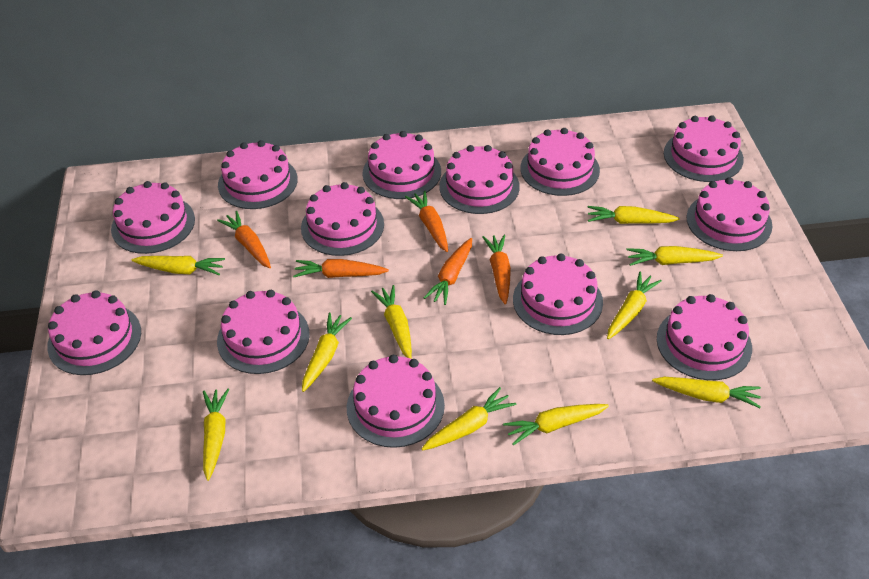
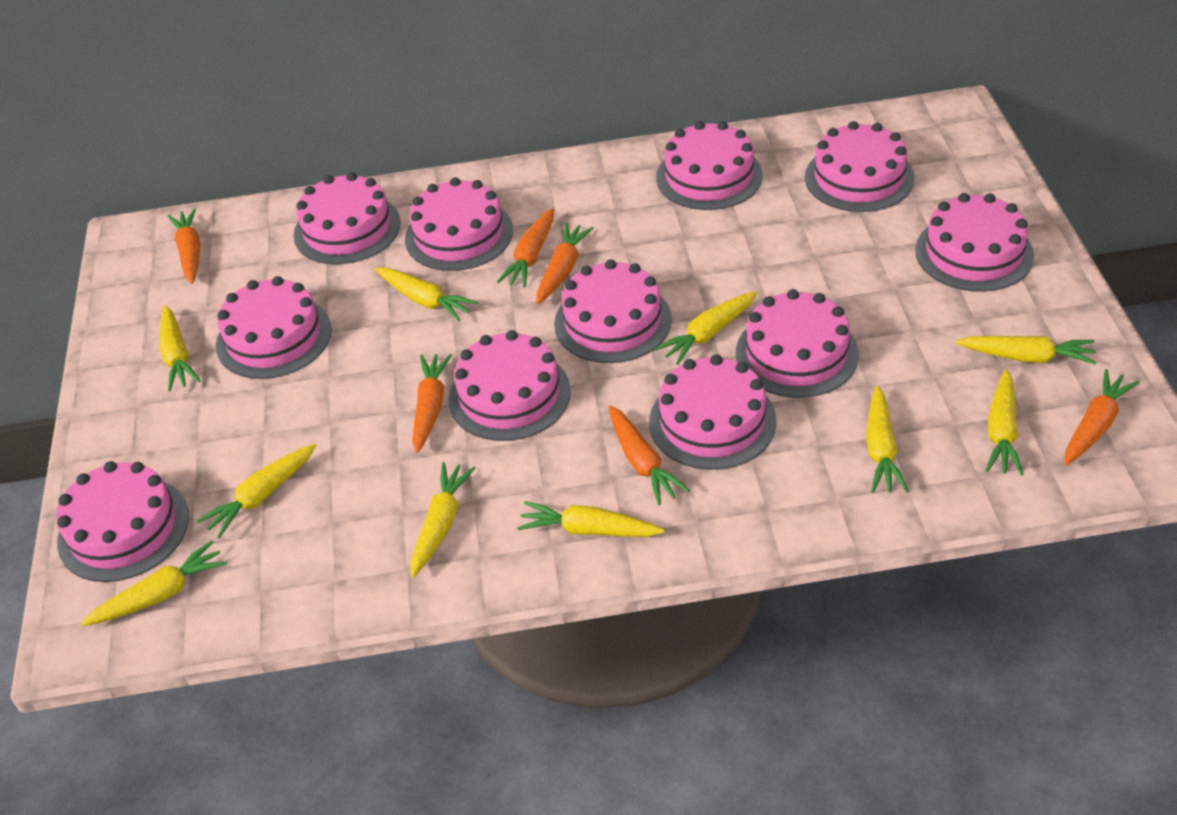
orange carrot: [217,211,271,268] [293,259,389,278] [405,191,448,252] [424,238,472,305] [483,234,511,304] = 5 -> [168,208,201,284] [412,354,452,453] [497,208,554,288] [536,223,594,305] [609,406,690,505] [1064,369,1139,465] = 6
pink cake: [47,290,141,375] [111,181,195,254] [217,290,310,374] [218,140,298,209] [301,182,384,256] [347,355,445,448] [362,131,441,199] [439,145,520,214] [513,254,603,335] [520,128,600,196] [657,294,752,380] [664,115,744,182] [687,177,773,251] = 13 -> [56,461,189,582] [216,276,332,379] [293,172,401,264] [405,177,513,271] [448,330,571,441] [554,259,672,363] [649,354,777,470] [656,121,763,210] [736,289,859,398] [805,121,914,212] [915,193,1034,292] = 11

